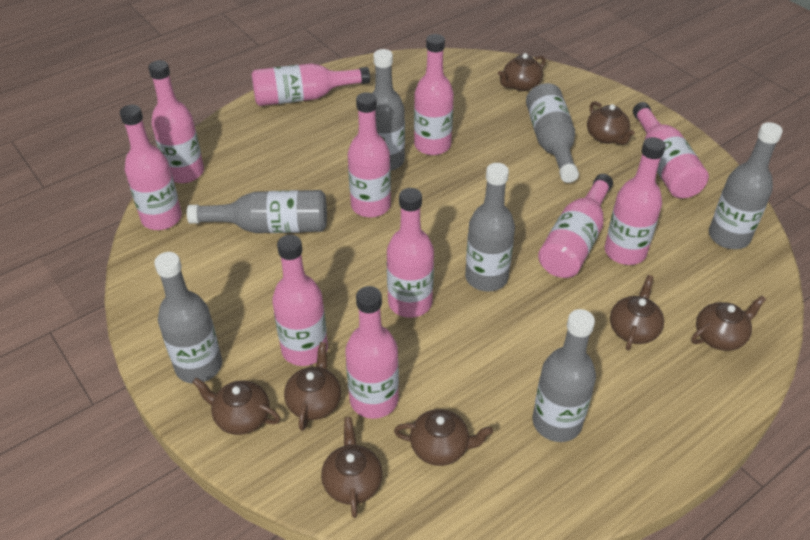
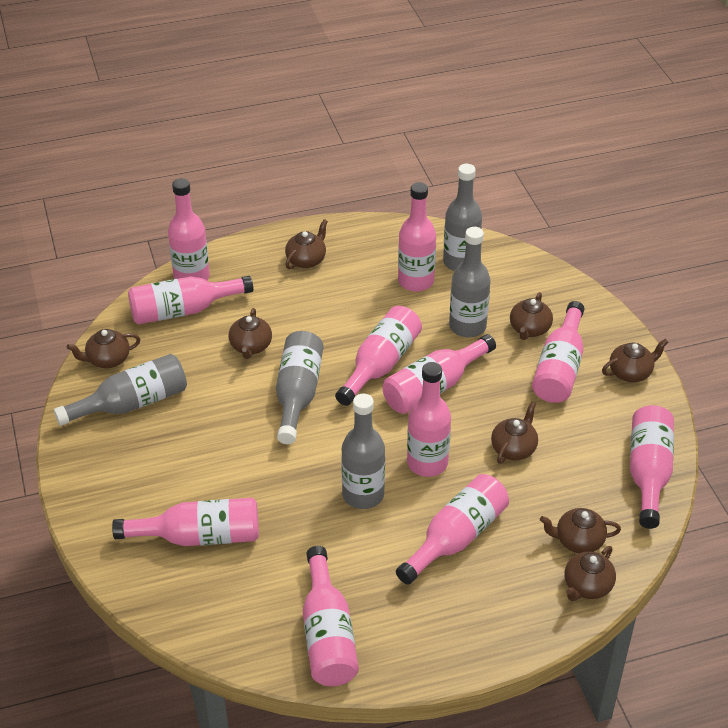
grey bottle: [154,252,222,383] [187,190,327,233] [372,49,405,171] [465,163,515,292] [526,83,579,183] [533,309,596,442] [709,122,783,249] = 7 -> [54,354,187,426] [276,331,324,444] [341,394,385,509] [443,164,482,271] [449,227,491,338] = 5

